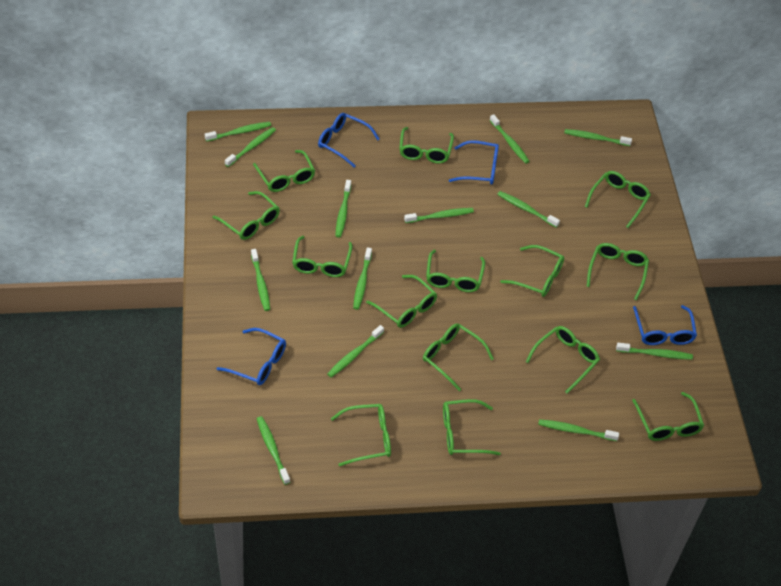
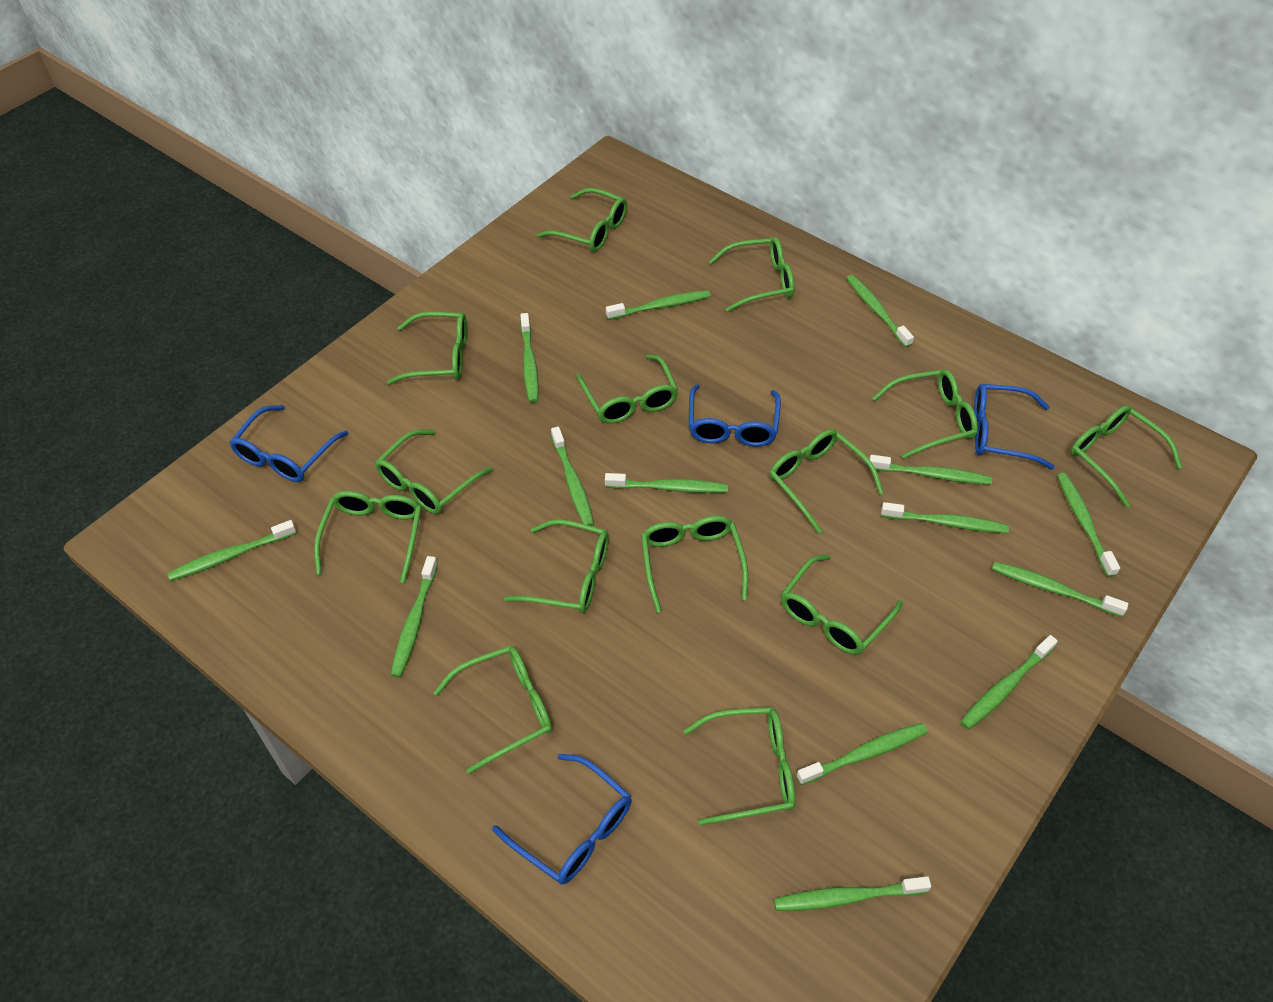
green toothbrush: [205,122,271,142] [225,127,276,167] [251,249,270,311] [257,416,290,485] [327,325,384,377] [335,180,351,238] [353,247,372,310] [404,208,474,223] [490,114,530,164] [497,191,560,228] [538,419,619,441] [564,129,632,146] [616,343,693,360] = 13 -> [167,520,296,581] [391,556,438,678] [520,313,539,403] [551,427,594,526] [605,473,728,493] [606,290,711,320] [774,876,931,911] [796,723,928,785] [846,275,914,347] [869,455,992,485] [881,502,1009,533] [960,635,1058,729] [992,562,1128,617] [1057,473,1120,577] = 14

